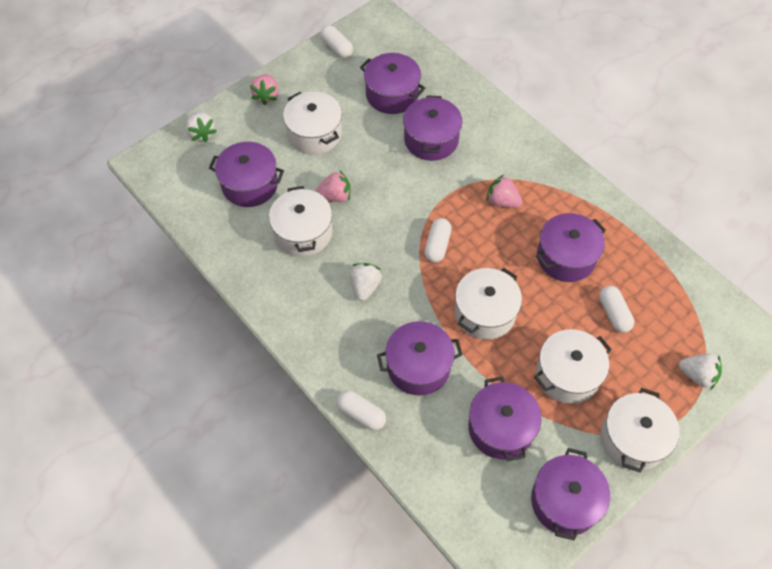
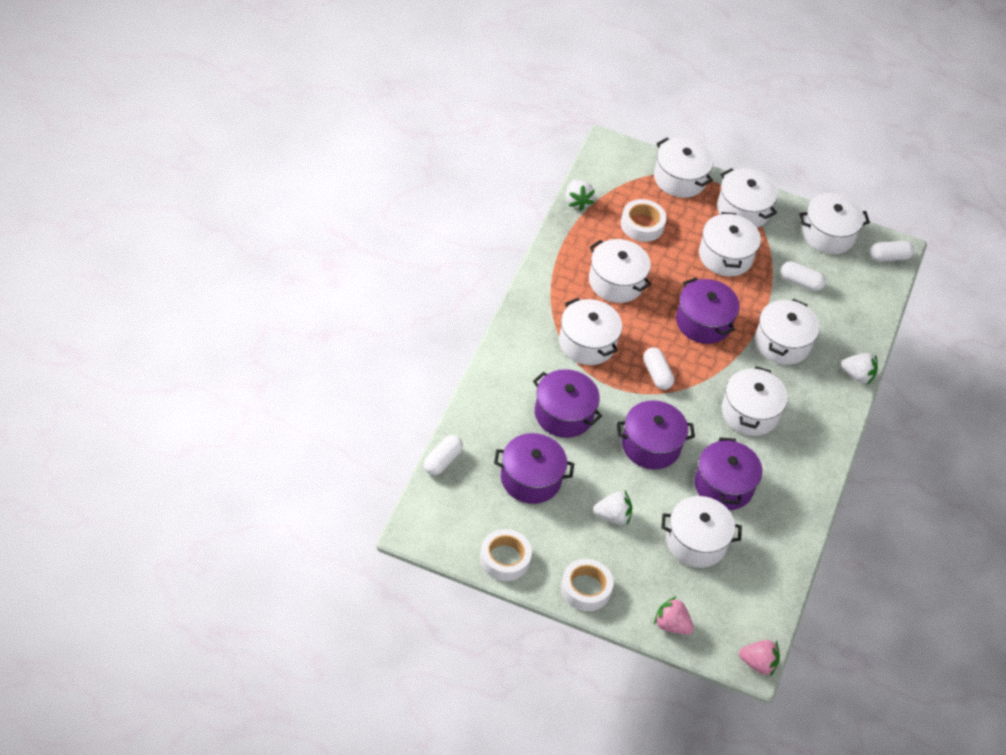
pink strawberry: [250,74,279,105] [315,170,350,202] [486,175,522,208] = 3 -> [654,596,694,635] [739,640,780,677] = 2
purple pot: [209,142,284,207] [360,53,425,114] [377,321,463,395] [403,95,462,161] [468,377,542,461] [531,448,610,541] [536,213,606,282] = 7 -> [494,433,574,504] [533,369,602,438] [617,400,695,469] [676,277,740,344] [694,437,762,510] = 5
white pot: [269,186,332,257] [283,91,342,155] [455,268,522,340] [534,329,612,404] [601,388,680,473] = 5 -> [559,298,622,365] [589,239,651,303] [654,137,714,198] [661,496,742,568] [699,212,761,276] [717,168,778,228] [722,366,788,436] [755,299,819,365] [799,193,870,254] = 9
white tape: none = 0 -> [480,529,532,581] [561,559,614,611] [621,199,666,242] = 3

